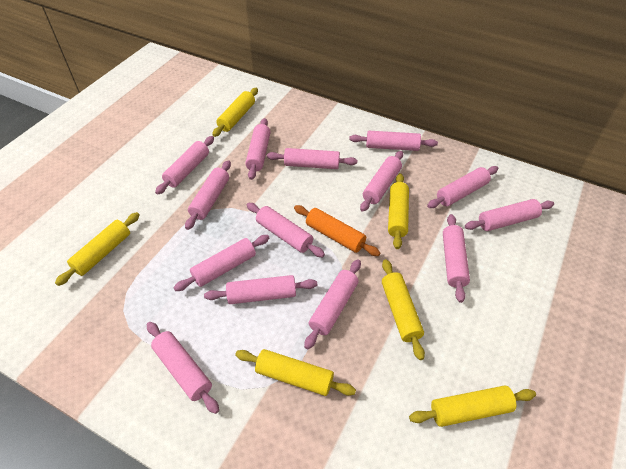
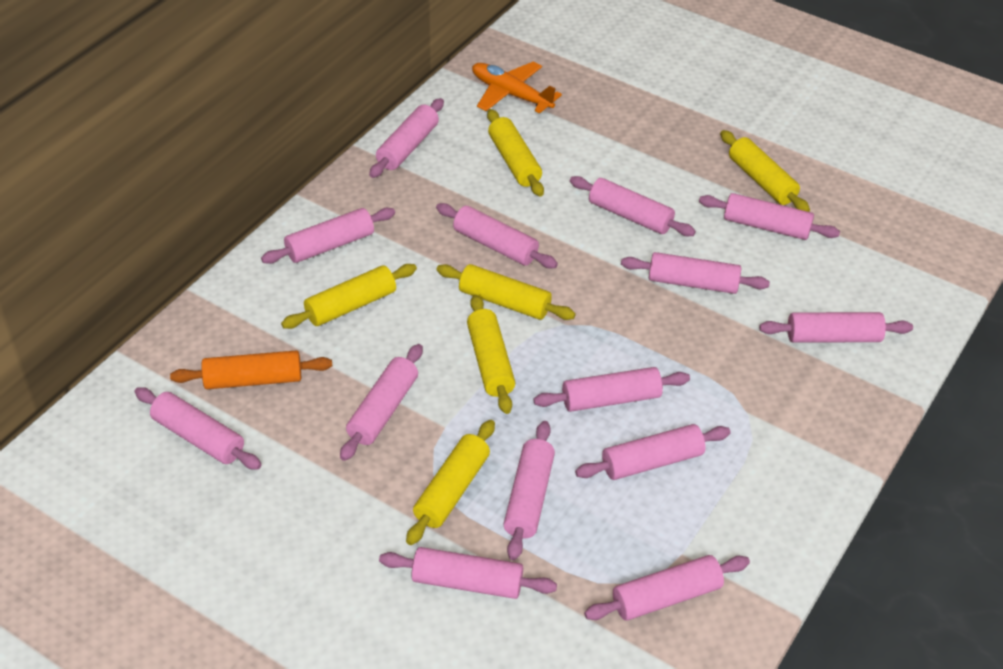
orange plane: none = 0 -> [472,62,562,114] = 1

